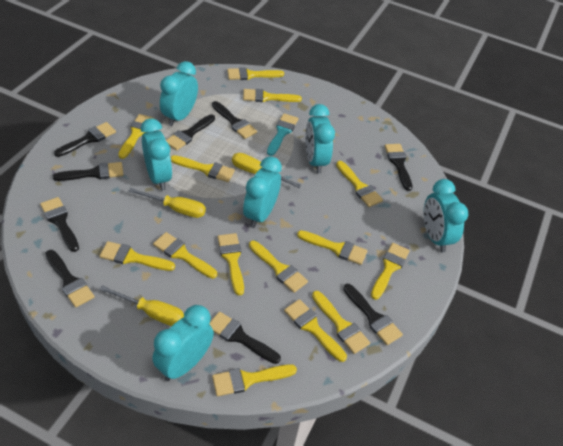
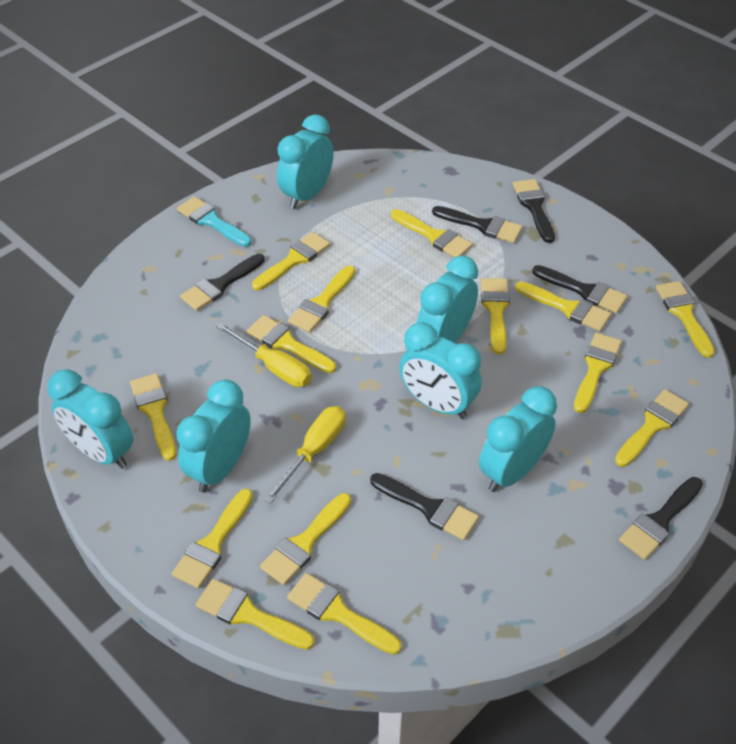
black brush: [40,197,79,252] [45,250,95,308] [53,162,124,181] [54,122,116,157] [166,114,215,151] [209,312,281,364] [212,101,257,139] [343,284,403,345] [385,144,413,191] = 9 -> [180,254,265,311] [370,473,479,540] [432,206,523,243] [513,179,555,243] [532,265,627,313] [619,477,703,560] = 6
yellow screwdriver: [99,285,184,326] [128,188,206,218] [232,153,301,188] = 3 -> [216,323,312,387] [264,406,346,504] = 2

